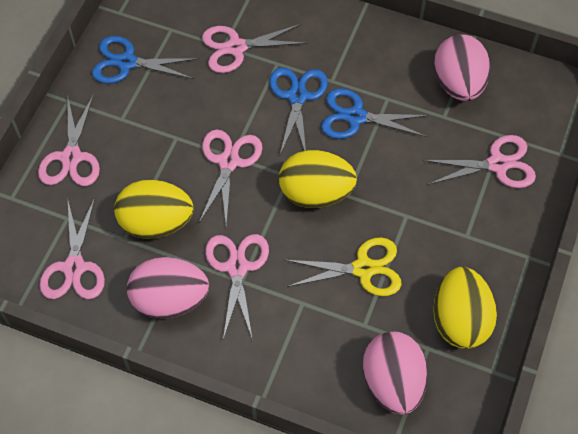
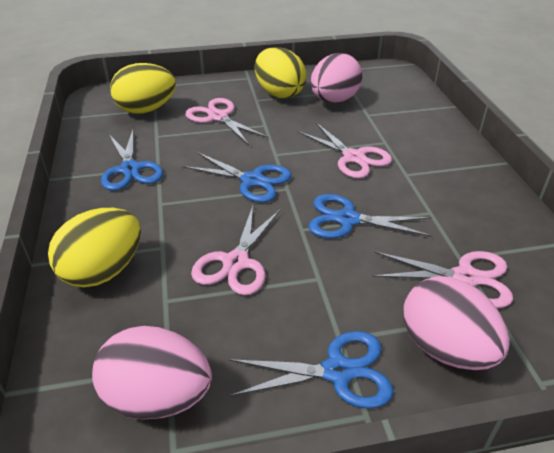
blue scissors: [92,36,199,84] [269,67,328,154] [321,88,430,139] = 3 -> [101,130,163,191] [182,152,292,203] [228,331,393,409] [309,194,433,239] = 4
pink scissors: [38,94,100,186] [40,198,105,299] [199,129,263,226] [202,24,307,73] [205,234,269,340] [422,135,536,188] = 6 -> [185,98,268,145] [191,206,281,295] [298,123,392,178] [372,251,513,308] = 4
yellow scissors: [285,237,402,296] = 1 -> none = 0

